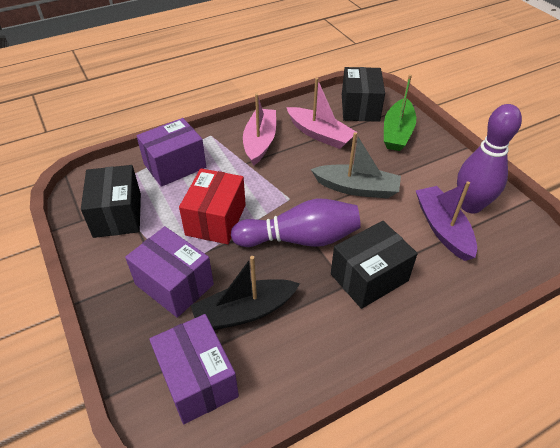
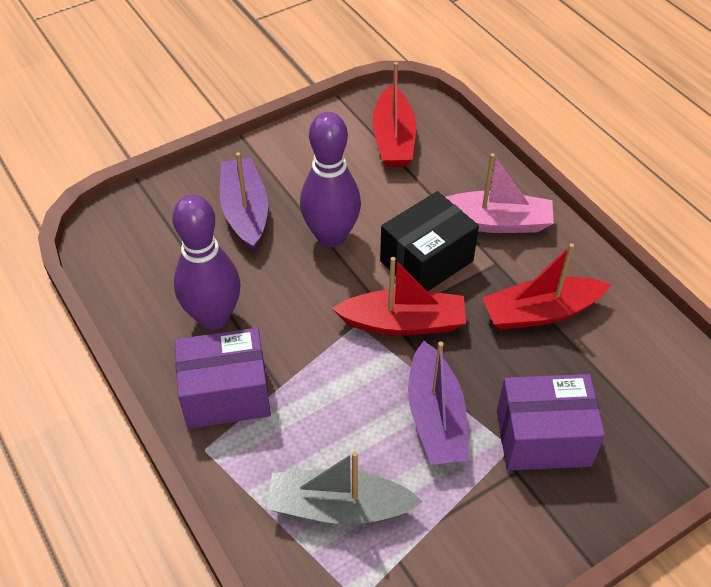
black boat: [191,256,300,330] = 1 -> none = 0
black box: [81,165,141,238] [331,221,418,309] [342,67,385,122] = 3 -> [380,191,479,291] = 1
green boat: [384,74,416,151] = 1 -> none = 0
pink boat: [243,93,276,165] [286,78,358,149] = 2 -> [446,153,554,233] = 1
purple boat: [415,181,477,261] = 1 -> [220,152,268,251] [408,341,469,465] = 2
purple box: [125,226,214,318] [136,118,206,187] [149,314,239,424] = 3 -> [174,328,271,429] [497,374,605,471] = 2
red boat: none = 0 -> [332,257,466,335] [372,62,416,167] [482,243,611,330] = 3
red box: [179,168,246,244] = 1 -> none = 0

